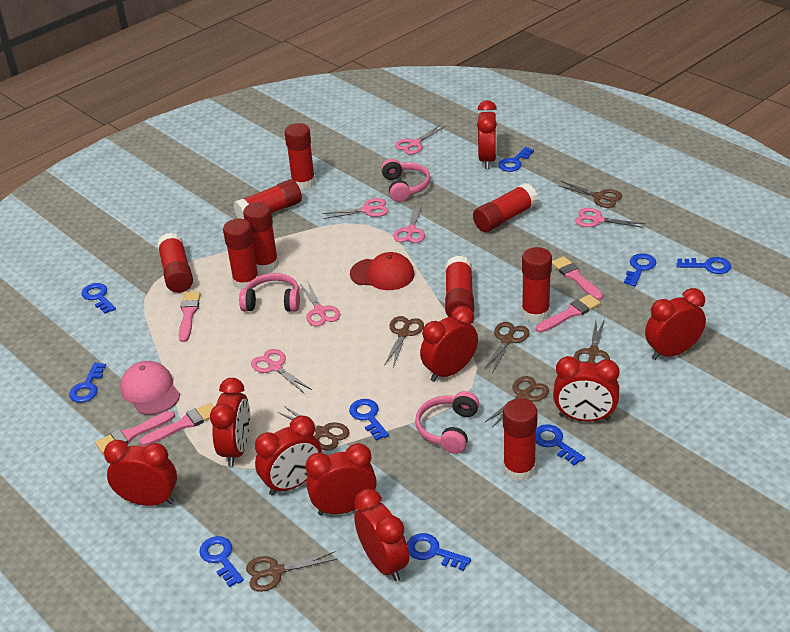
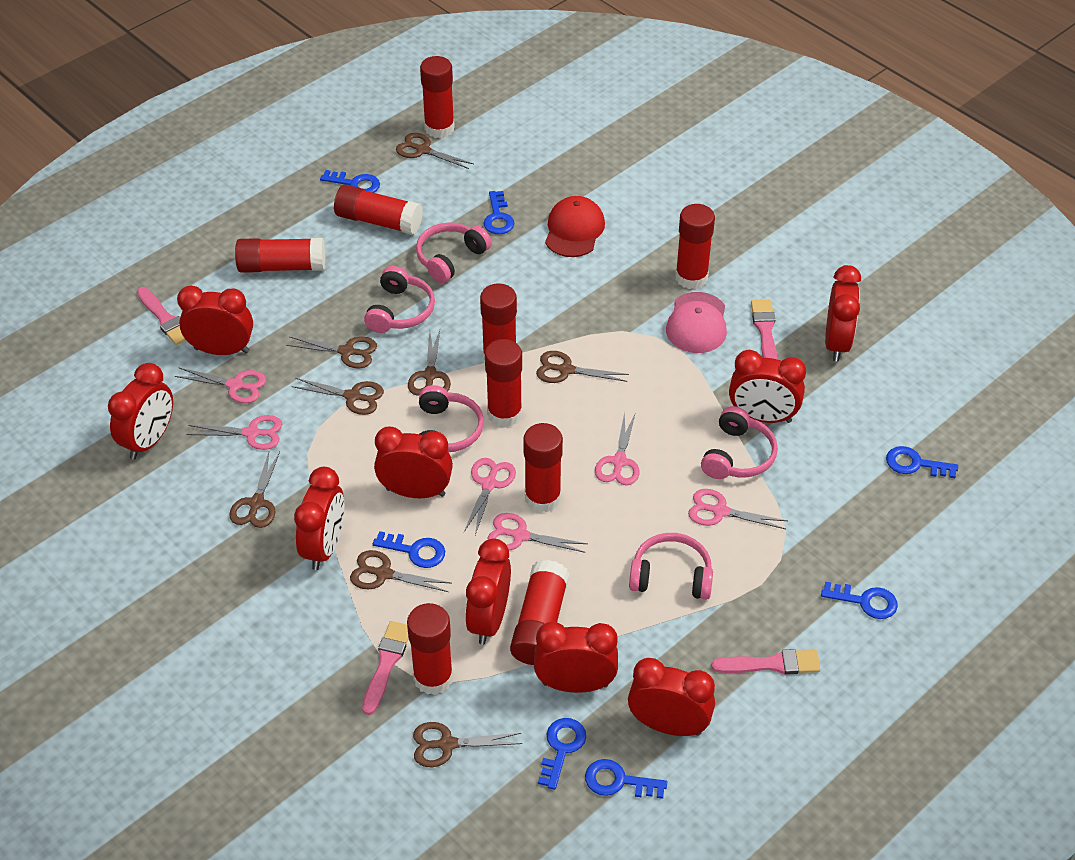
blue key: [69,362,106,403] [81,283,116,314] [199,536,244,587] [349,399,389,441] [407,533,471,571] [498,147,534,172] [536,424,585,466] [624,253,656,287] [676,257,731,274] = 9 -> [320,170,380,193] [373,531,445,568] [483,191,515,234] [538,718,586,790] [585,759,667,799] [821,582,898,619] [886,446,958,478] = 7
brown scissors: [246,551,337,592] [278,406,350,451] [384,316,424,367] [484,322,530,373] [484,376,549,427] [557,181,622,208] [573,319,610,364] = 7 -> [229,452,280,528] [286,336,377,369] [291,378,384,415] [350,550,452,592] [396,133,473,169] [408,330,451,396] [413,722,522,767] [536,351,629,383] = 8
pink brush: [95,411,175,454] [139,403,214,446] [179,291,201,342] [536,294,601,333] [552,256,603,300] = 5 -> [137,287,186,345] [362,621,409,715] [711,649,820,675] [751,300,777,359] = 4
pink headphones: [239,273,300,312] [381,159,430,202] [415,391,479,454] = 3 -> [364,266,435,333] [416,223,491,283] [419,385,484,452] [629,533,713,600] [701,406,778,479] = 5

